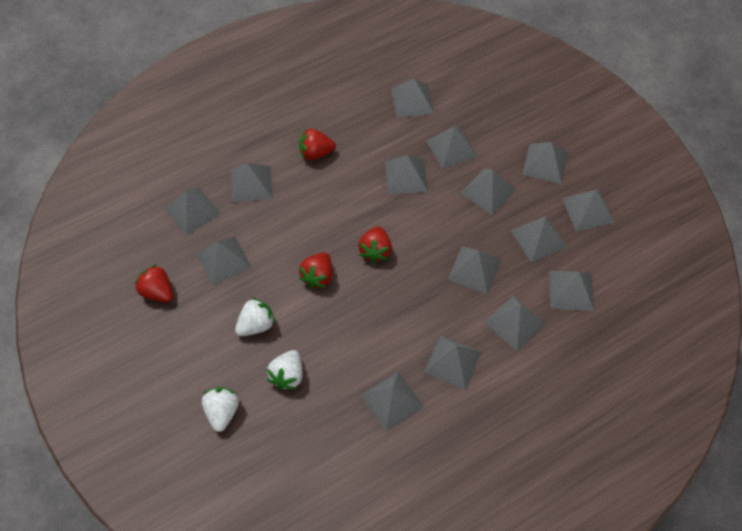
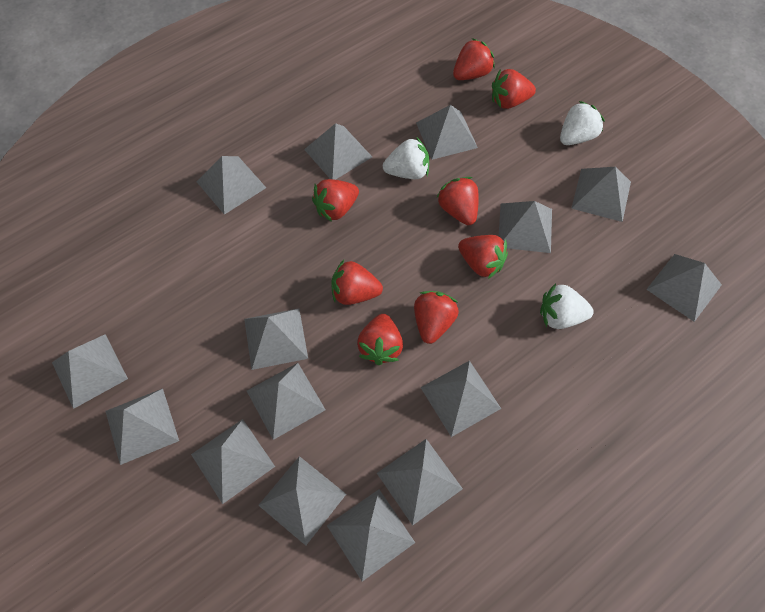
red strawberry: [135,264,173,302] [299,128,336,160] [299,252,332,288] [358,226,392,263] = 4 -> [312,179,359,222] [331,260,383,305] [357,314,403,365] [414,291,459,344] [436,177,479,225] [453,38,495,80] [458,235,508,279] [492,69,536,109] = 8

